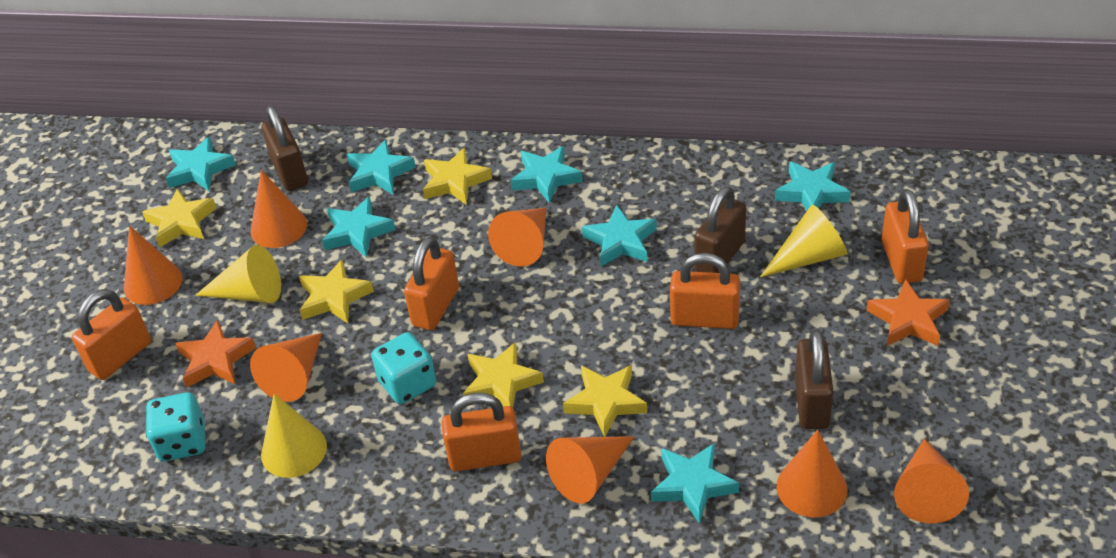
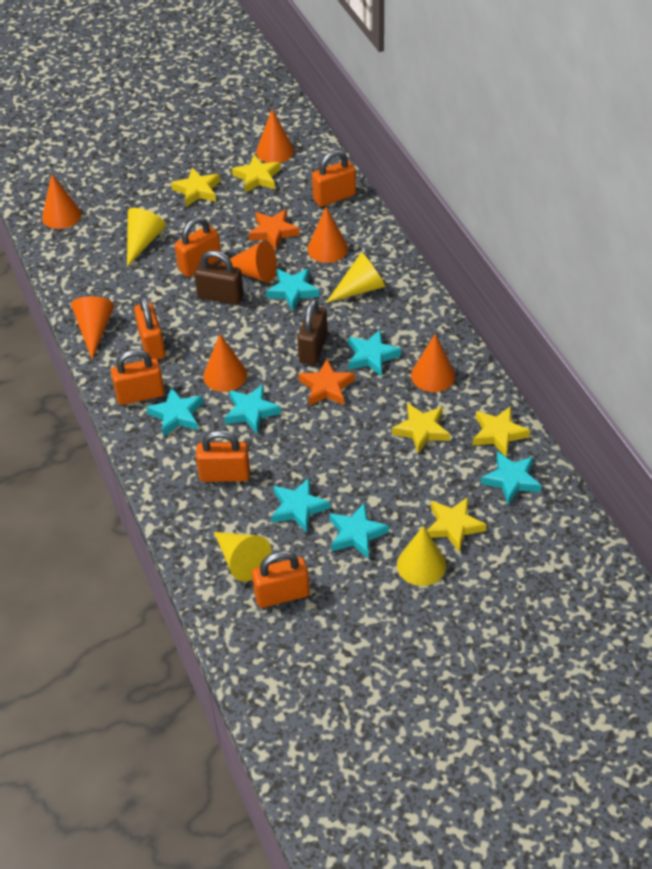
brown padlock: [261,106,308,191] [694,186,746,273] [795,329,834,429] = 3 -> [194,250,244,305] [297,298,328,365] = 2
orange padlock: [72,289,151,380] [404,237,459,330] [442,393,521,471] [670,253,740,329] [882,189,929,284] = 5 -> [111,349,165,405] [134,295,165,360] [175,217,221,277] [196,430,250,482] [252,551,310,608] [312,150,356,207] = 6
turquoise dice: [146,392,206,461] [371,332,436,404] = 2 -> none = 0
yellow cone: [195,245,281,303] [261,394,327,478] [760,204,848,277] = 3 -> [127,208,166,267] [214,532,271,581] [326,252,385,303] [397,526,446,586] = 4

